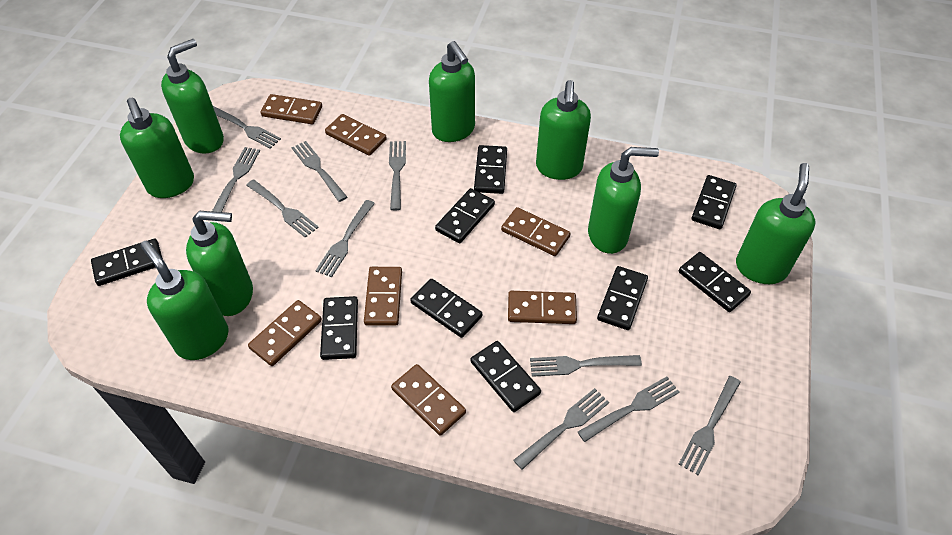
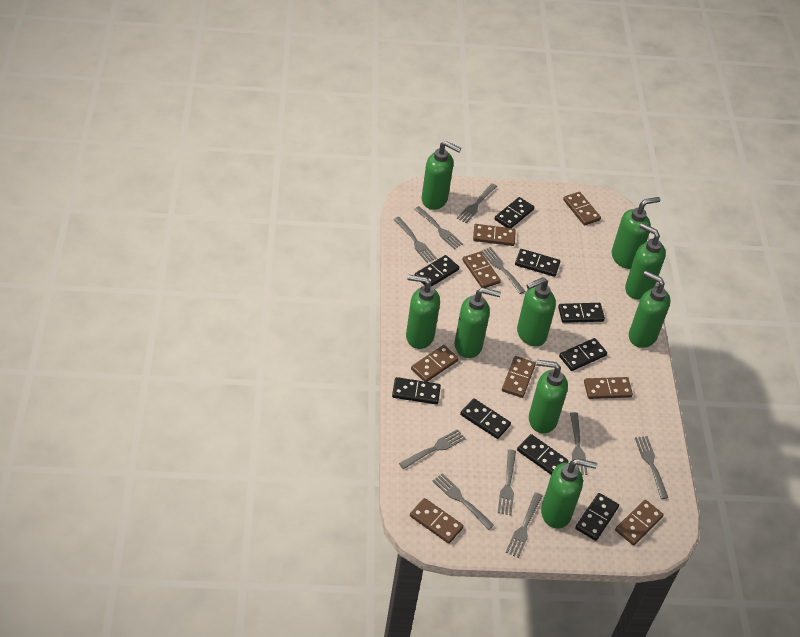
brown domino: [248,300,322,366] [261,94,322,124] [325,114,387,156] [364,267,402,326] [391,364,466,436] [501,207,570,256] [508,291,577,324] = 7 -> [410,498,464,544] [411,345,459,382] [462,252,501,288] [473,224,516,246] [502,356,536,398] [563,192,601,226] [584,377,633,399] [615,500,664,545] = 8
green soap dispenser: [120,98,194,198] [140,241,229,360] [161,39,224,153] [186,211,253,316] [429,41,475,142] [536,80,591,180] [588,147,659,254] [736,163,816,284] = 8 -> [406,275,440,349] [422,141,461,210] [455,288,501,358] [517,277,556,347] [529,360,568,434] [541,458,597,528] [612,197,660,269] [625,223,666,299] [629,271,670,348] = 9

